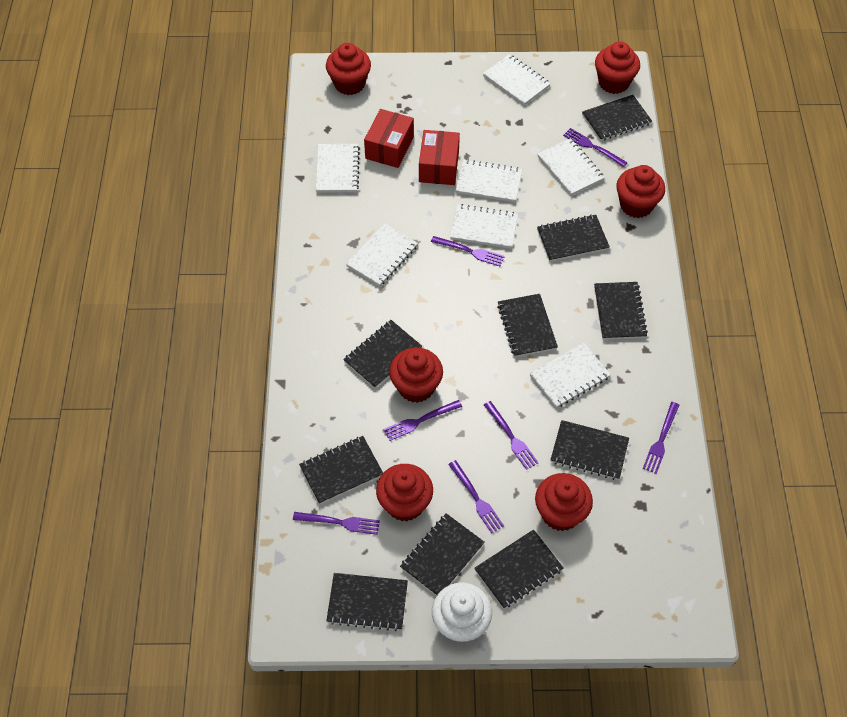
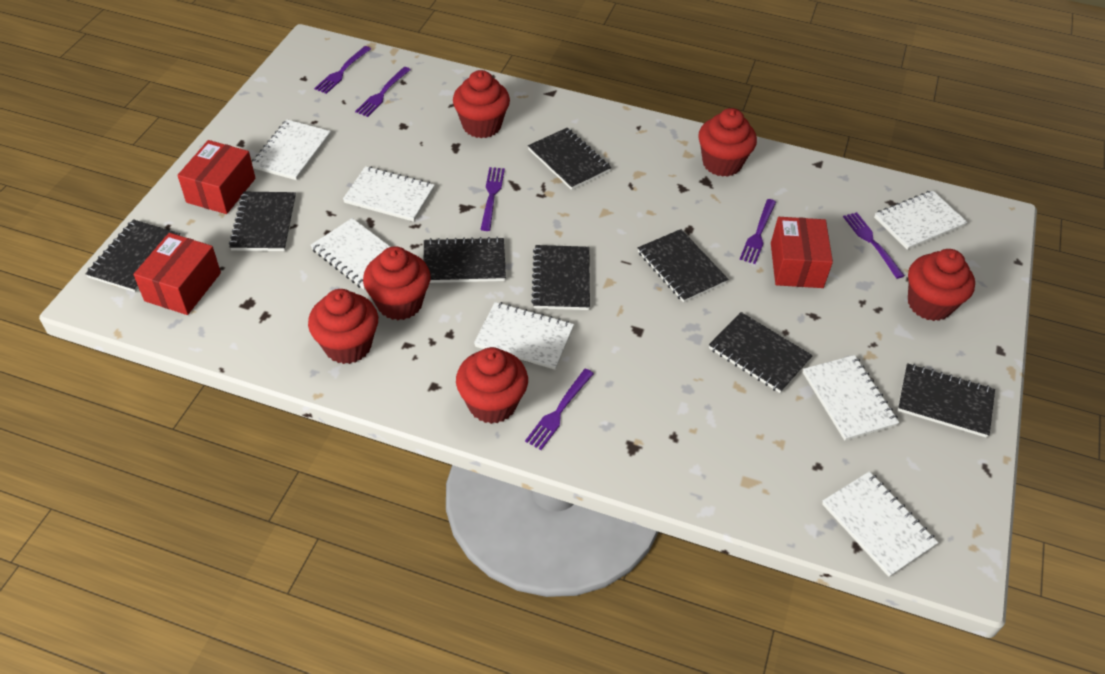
black notebook: [299,436,383,504] [326,573,408,631] [343,320,422,388] [400,513,485,596] [474,529,563,609] [497,294,558,357] [537,214,610,262] [551,420,629,480] [582,95,652,141] [594,282,648,340] = 10 -> [85,219,180,292] [229,192,296,251] [424,237,506,283] [528,128,612,190] [531,245,590,310] [638,229,728,303] [709,312,813,393] [898,363,995,438] = 8
purple fork: [293,512,380,535] [383,400,462,441] [431,236,505,266] [448,460,504,533] [484,401,539,470] [563,128,628,167] [643,402,679,474] = 7 -> [314,46,371,94] [355,67,411,117] [480,167,505,231] [525,369,594,450] [739,199,776,264] [843,212,905,279] = 6
red box: [364,109,414,168] [419,130,460,185] = 2 -> [133,233,221,315] [177,140,255,214] [771,217,833,288] = 3
white cupcake: [432,583,492,643] = 1 -> none = 0

